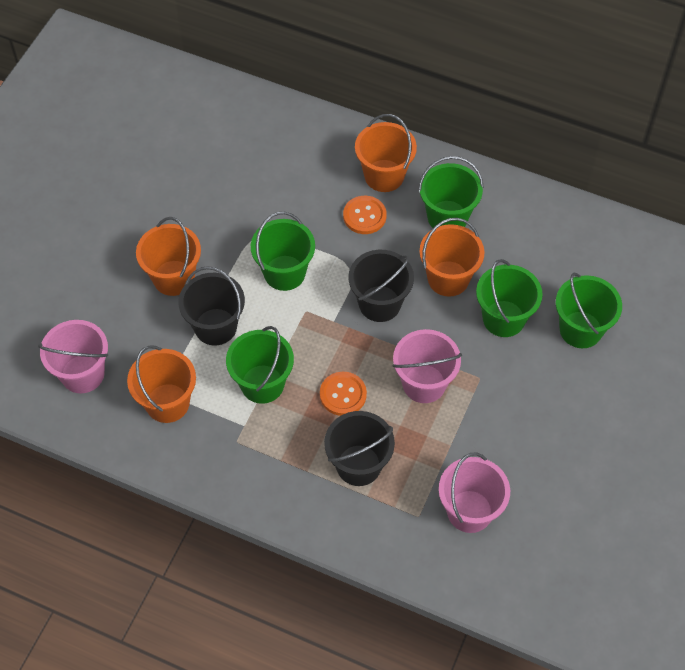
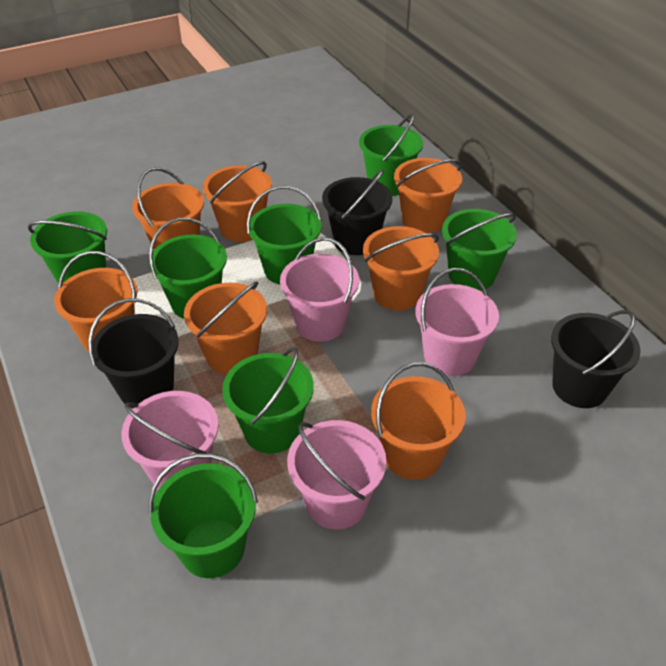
green bucket: [226,326,294,404] [251,212,315,291] [418,156,484,228] [476,259,543,337] [555,273,622,348] = 5 -> [28,212,107,284] [149,218,227,319] [149,453,258,578] [222,347,314,454] [247,186,322,285] [359,114,423,196] [442,209,517,291] = 7
orange bucket: [127,345,196,423] [136,217,201,296] [355,114,417,192] [419,218,484,297] = 4 -> [54,251,138,353] [132,167,204,250] [184,281,267,374] [203,161,272,242] [363,226,439,311] [371,362,466,480] [394,158,462,233] = 7
orange button: [320,372,367,416] [343,196,387,234] = 2 -> none = 0
pink bucket: [38,320,108,393] [392,329,462,403] [439,452,510,533] = 3 -> [121,391,219,490] [280,237,359,342] [287,420,387,530] [416,268,499,376] = 4

